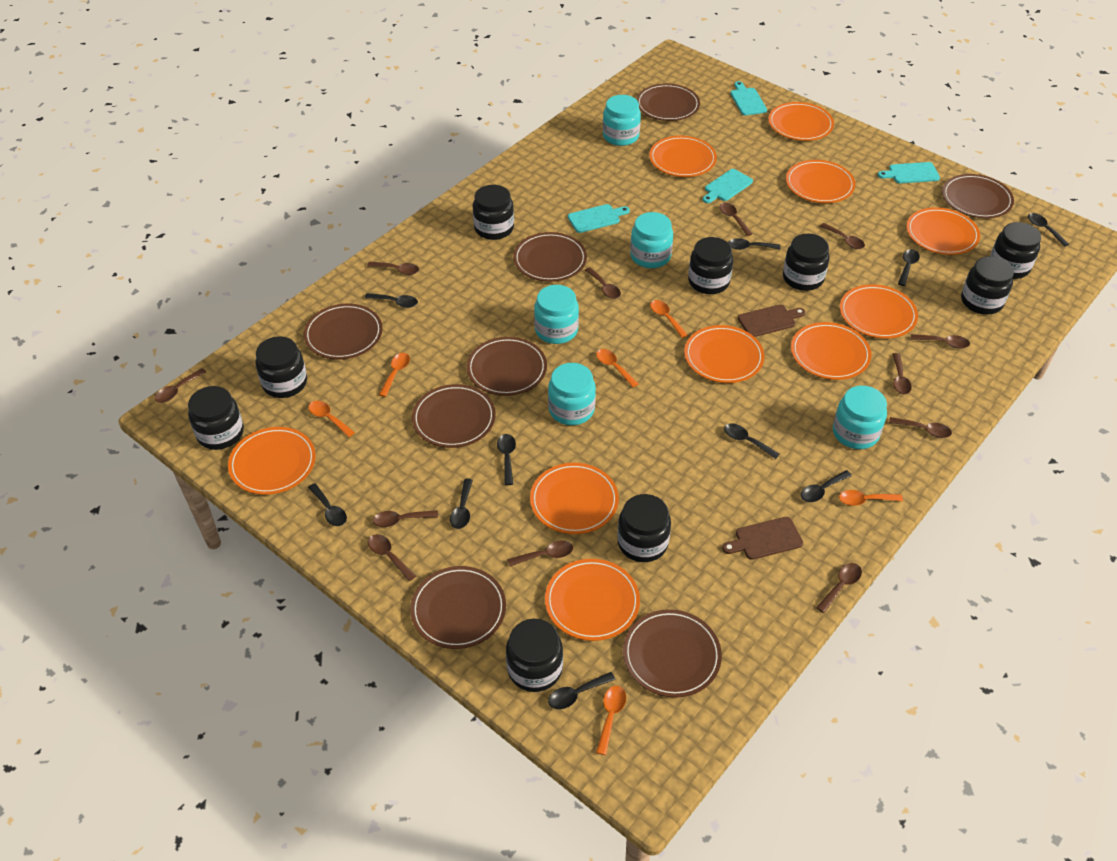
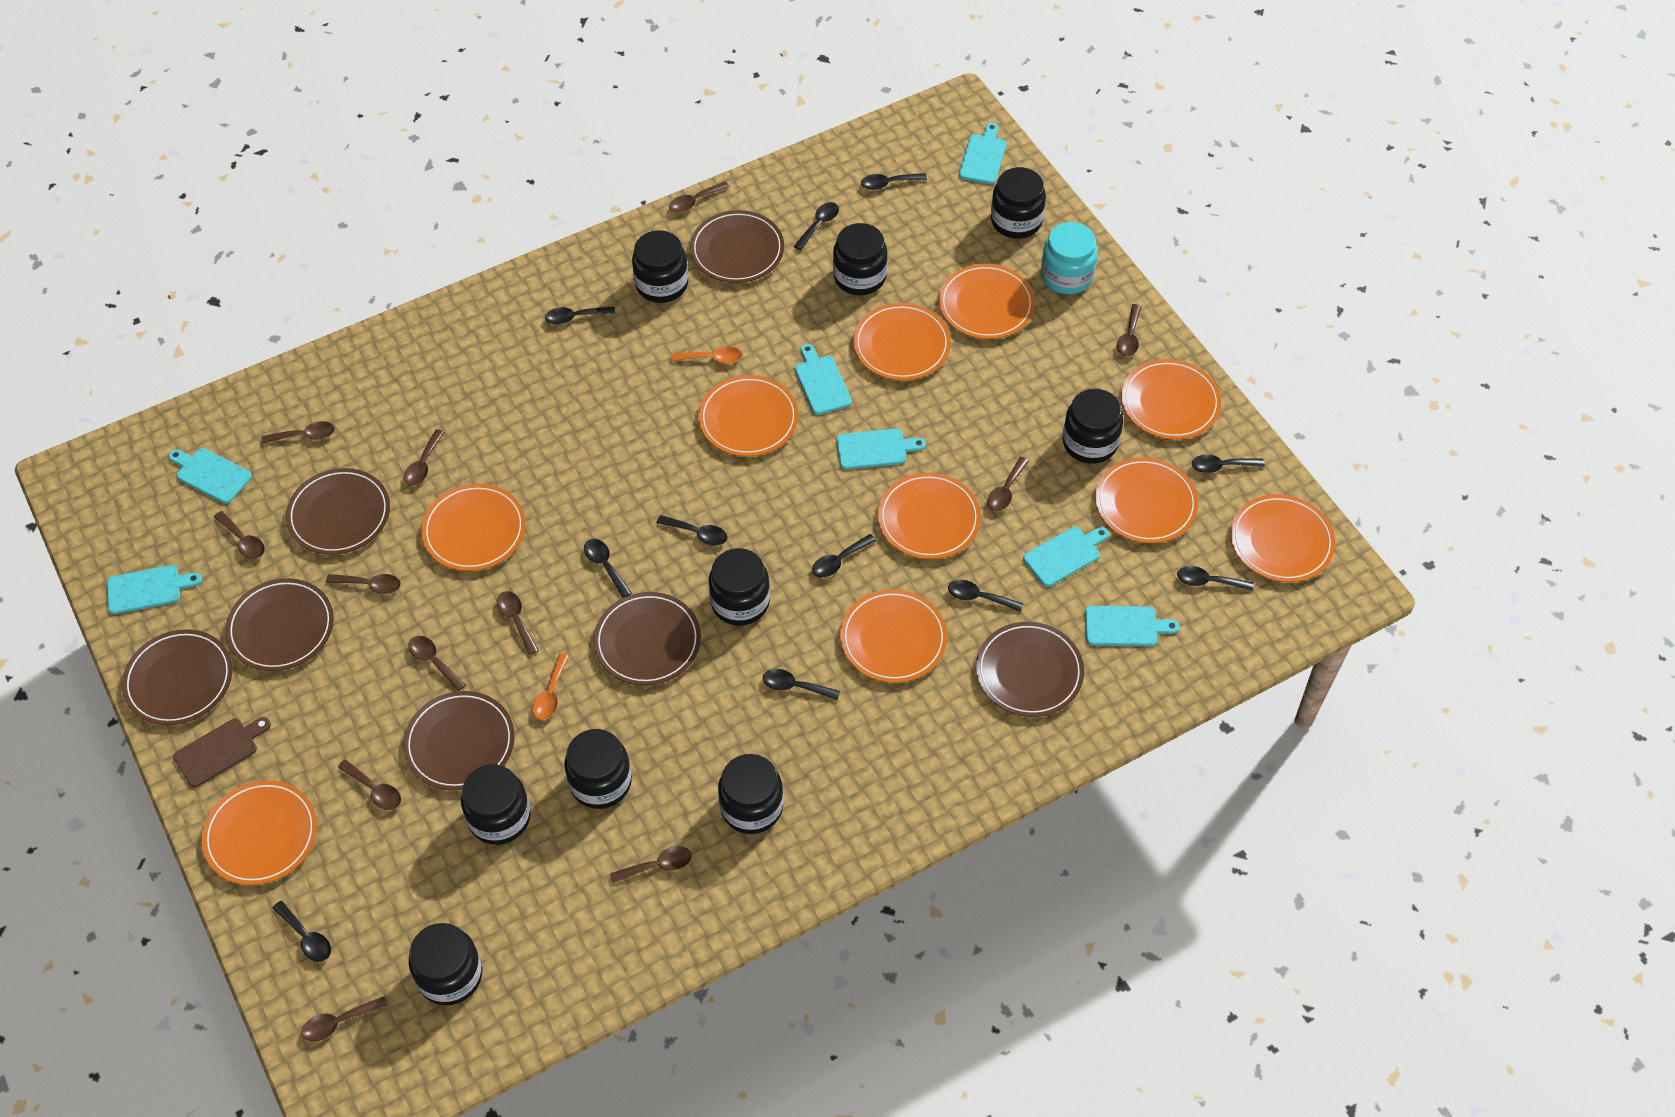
black spoon: [308,483,347,526] [365,293,418,308] [450,479,473,529] [497,434,516,485] [548,672,616,709] [724,424,780,459] [728,238,781,250] [801,470,852,502] [898,249,920,286] [1028,213,1069,247] = 10 -> [273,900,331,962] [545,307,615,325] [584,539,632,598] [657,515,727,546] [763,669,840,700] [794,202,839,251] [812,534,876,578] [861,173,927,190] [948,580,1023,612] [1177,566,1254,591] [1192,454,1265,473] = 11
brown cutting board: [722,517,803,560] [738,305,805,337] = 2 -> [173,717,271,787] = 1
brown plate: [304,304,383,359] [410,566,506,649] [412,384,496,448] [467,337,547,396] [513,232,587,282] [623,609,722,698] [636,83,700,121] [942,174,1014,218] = 8 -> [122,629,232,725] [225,578,334,671] [286,468,390,555] [403,691,515,790] [593,592,701,686] [690,210,784,283] [976,622,1084,717] = 7
orange spoon: [308,401,355,437] [379,353,410,397] [596,349,638,387] [596,686,626,755] [650,300,688,338] [839,490,903,506] = 6 -> [532,653,569,720] [671,346,742,364] = 2
turquoise cutting board: [568,204,630,233] [703,169,753,203] [730,81,767,115] [878,162,940,183] = 4 -> [107,565,202,614] [168,448,252,504] [795,344,852,415] [836,429,926,469] [959,123,1007,184] [1023,527,1109,587] [1085,606,1180,646] = 7
turquoise jar: [534,285,579,344] [548,363,596,425] [603,95,641,146] [630,212,673,268] [833,386,887,449] = 5 -> [1041,222,1098,294] = 1

